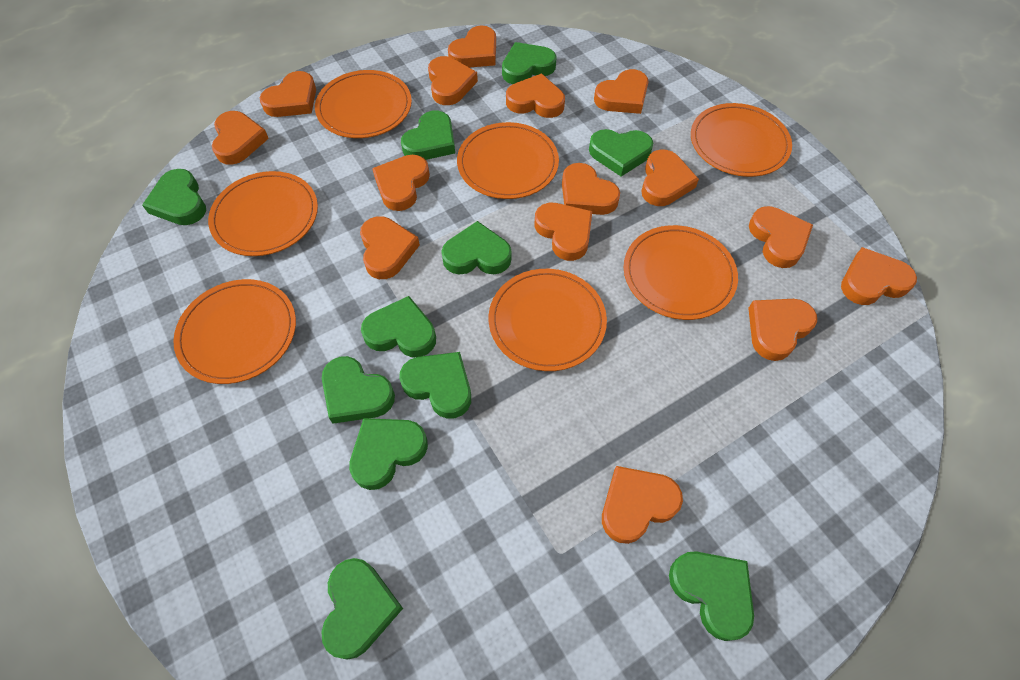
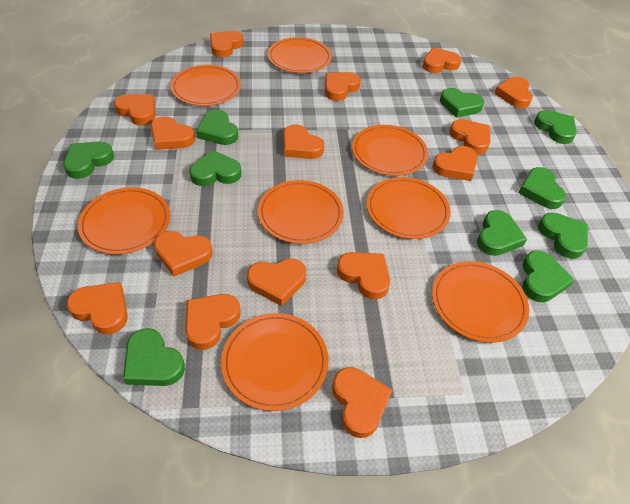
green heart: [142,169,206,225] [321,558,403,660] [322,356,395,424] [349,418,428,490] [361,296,436,357] [399,352,471,419] [401,111,455,160] [441,221,512,275] [502,42,557,84] [589,129,653,176] [669,551,754,641] = 11 -> [63,142,114,179] [123,328,185,386] [189,150,241,186] [196,109,238,145] [440,88,484,118] [477,210,527,256] [519,167,566,209] [522,250,574,302] [534,110,577,144] [538,212,588,259] = 10
orange plate: [173,279,296,384] [208,171,318,256] [315,70,412,138] [457,122,559,199] [489,269,607,371] [624,225,738,320] [691,103,792,177] = 7 -> [78,187,170,254] [171,65,241,106] [221,313,328,411] [258,180,344,244] [268,37,332,73] [352,125,428,176] [367,177,451,239] [432,261,529,343] = 8

